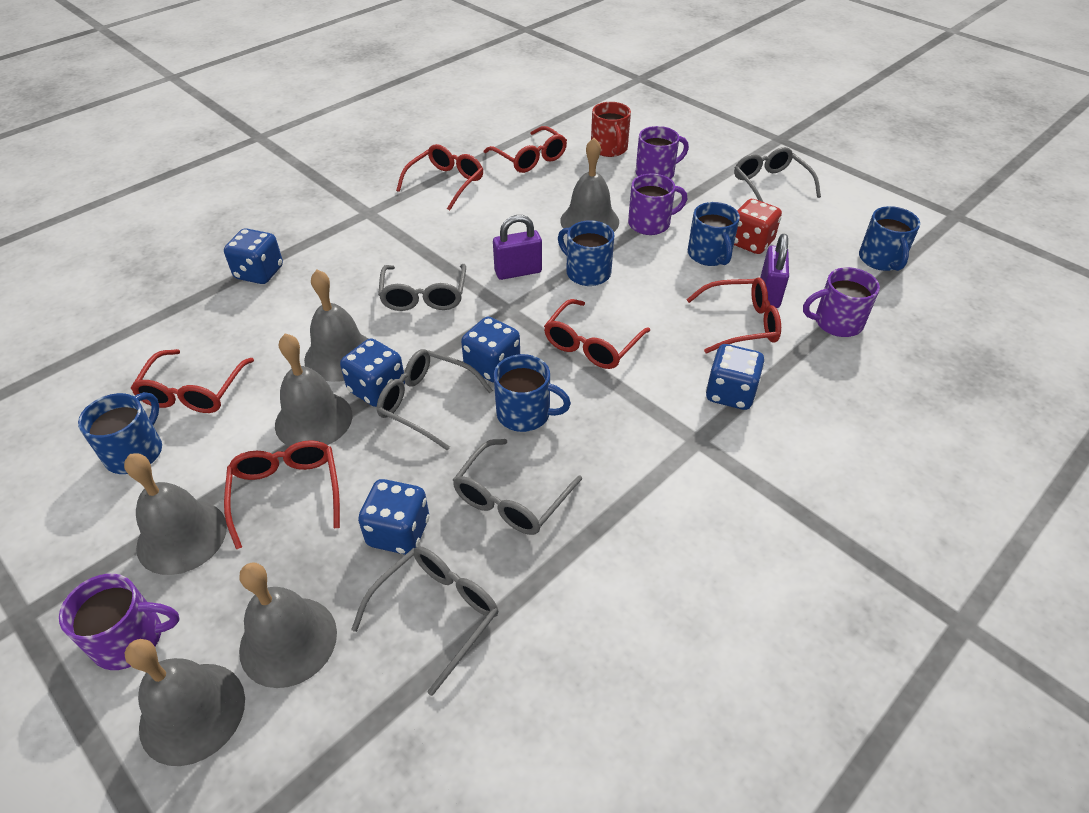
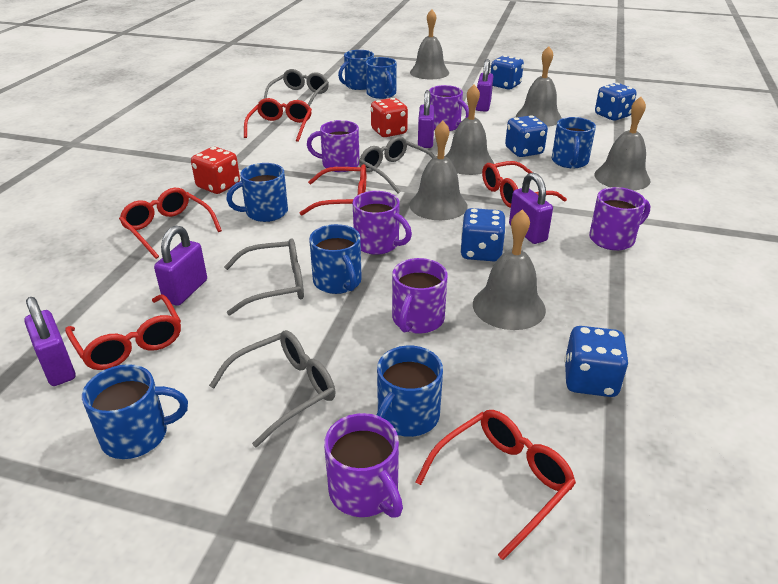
blue mug: [78,392,162,474] [494,354,571,432] [558,220,614,286] [688,202,740,266] [859,206,920,271] = 5 -> [82,364,188,459] [226,163,288,222] [309,224,362,294] [338,50,374,90] [366,57,397,99] [377,345,443,437] [552,117,596,168] = 7
grey glasses: [351,546,499,696] [377,349,493,451] [378,264,466,311] [453,439,582,535] [734,147,821,202] = 5 -> [209,330,336,448] [224,239,304,315] [264,69,329,107] [359,136,435,193] = 4
purple mug: [59,574,179,670] [628,174,687,235] [636,126,689,179] [803,267,880,337] = 4 -> [307,120,359,172] [324,413,403,518] [353,191,412,255] [392,258,448,334] [429,85,469,131] [589,187,650,250] = 6
purple padlock: [493,215,542,280] [760,234,789,308] = 2 -> [24,297,75,386] [154,226,207,306] [418,90,435,148] [476,59,494,112] [509,172,553,244] = 5
red dice: [734,199,782,254] = 1 -> [191,147,240,194] [371,98,408,137] = 2
red mug: [591,102,631,157] = 1 -> none = 0

